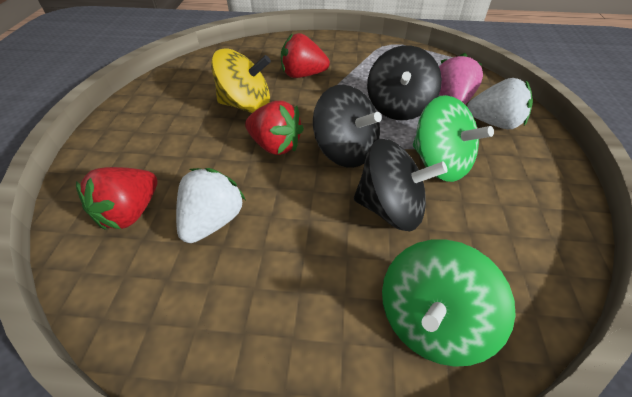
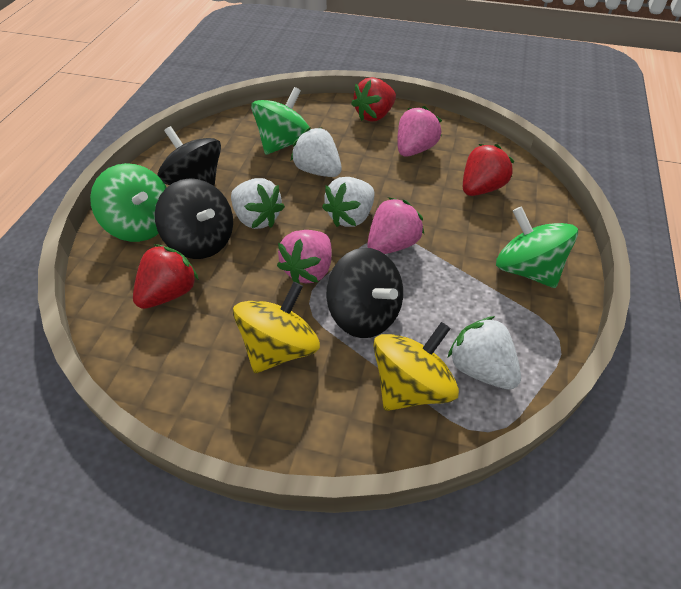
green spinning top: [382,239,516,367] [413,95,494,182] = 2 -> [90,163,167,242] [251,87,309,155] [496,206,578,288] = 3
pink strawberry: [439,53,483,104] = 1 -> [277,230,332,283] [367,197,424,254] [397,106,442,157] = 3
white strawberry: [176,168,246,243] [467,78,533,129] = 2 -> [231,178,285,229] [291,127,342,177] [322,177,374,227] [448,316,521,390] = 4
yellow spinning top: [211,49,271,113] = 1 -> [233,282,320,373] [373,322,459,411] = 2

